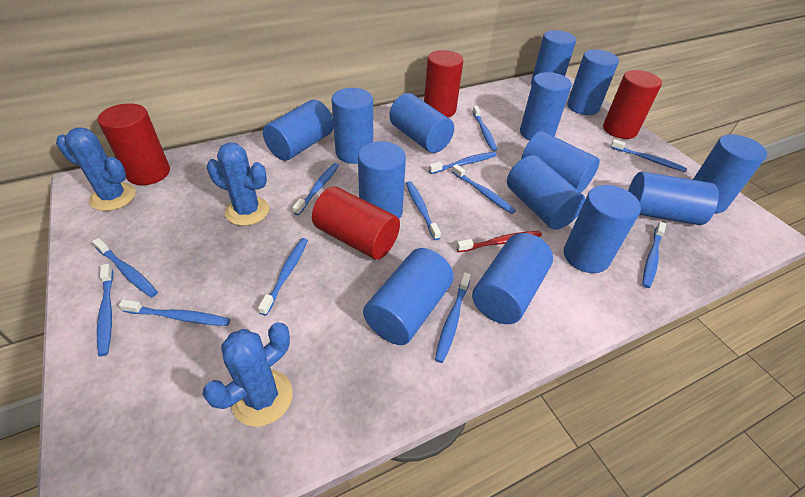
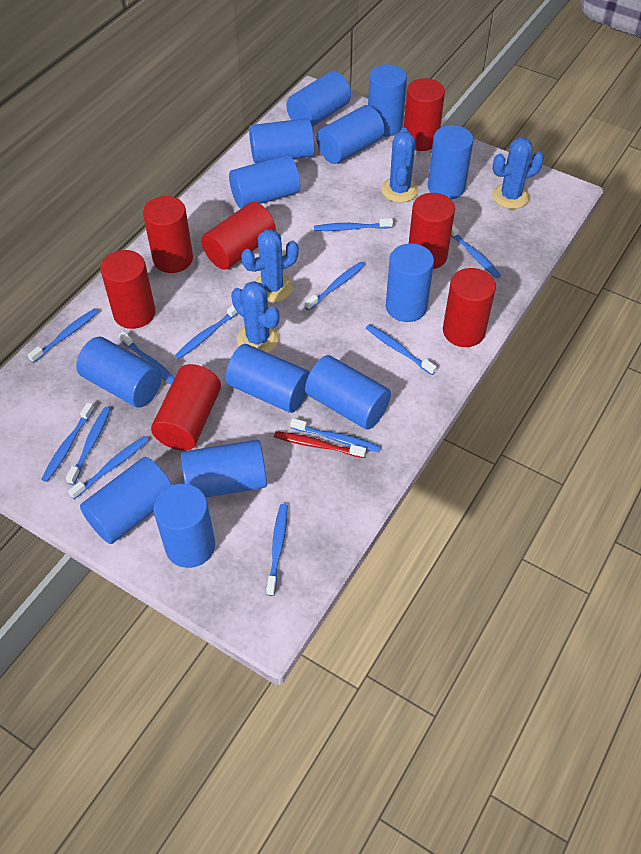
blue cactus: [56,128,136,211] [203,322,293,427] [207,143,269,226] = 3 -> [231,281,279,353] [241,229,299,302] [381,128,418,203] [492,138,544,209] = 4
blue cylinder: [263,100,334,161] [332,88,373,164] [358,141,406,219] [363,248,454,345] [389,93,454,153] [472,233,553,324] [507,155,585,230] [520,72,572,140] [521,131,600,193] [531,30,576,85] [564,185,641,273] [567,49,619,115] [628,172,719,225] [693,134,767,213] = 14 -> [76,337,162,408] [80,457,172,544] [154,484,215,568] [181,440,267,497] [225,344,310,413] [229,155,300,209] [249,118,314,163] [286,71,351,127] [305,355,391,430] [317,105,385,164] [368,64,407,136] [386,243,434,322] [428,125,473,199] = 13
red cylinder: [98,103,170,185] [312,187,400,260] [424,50,463,117] [603,70,662,139] = 4 -> [100,250,156,329] [143,196,193,273] [151,364,221,451] [201,202,276,270] [404,78,445,151] [409,193,455,269] [443,268,496,347] = 7

